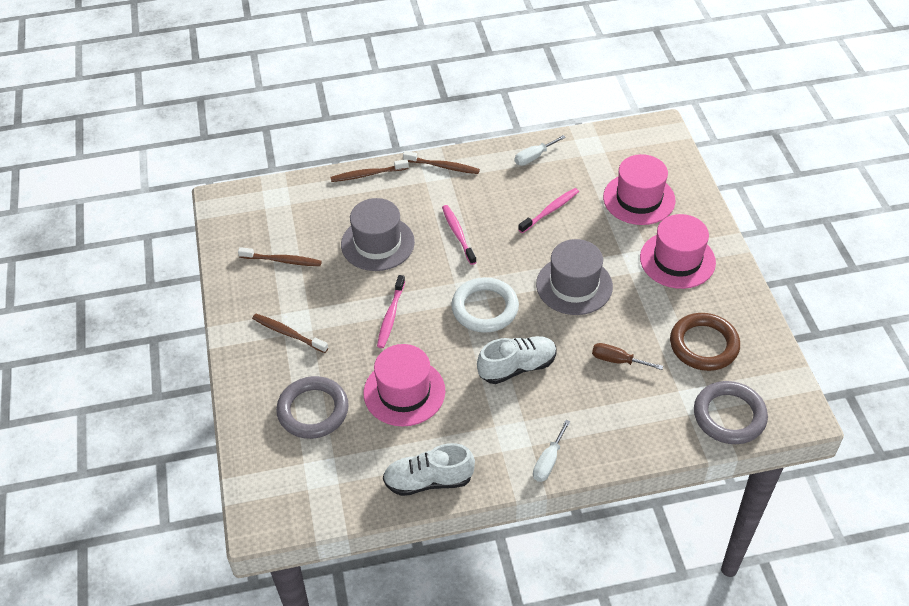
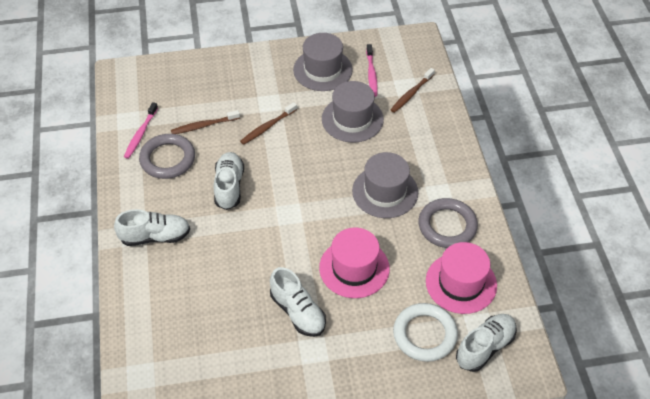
brown ring: [670,313,740,371] = 1 -> none = 0
brown screwdriver: [592,343,663,370] = 1 -> none = 0
brown toothbrush: [238,247,322,266] [252,314,328,353] [331,159,409,182] [403,151,480,174] = 4 -> [171,110,240,134] [240,102,297,145] [391,68,435,113] = 3
grey hat: [341,198,415,271] [536,239,613,315] = 2 -> [293,33,353,91] [322,81,384,143] [352,152,418,218] = 3
pink hat: [363,344,445,427] [603,154,675,225] [640,214,716,289] = 3 -> [319,228,390,298] [426,242,497,314] = 2
pink toothbrush: [377,275,405,348] [442,205,477,265] [518,188,579,233] = 3 -> [124,102,158,159] [366,44,378,97] = 2
white screwdriver: [515,135,566,166] [533,420,570,482] = 2 -> none = 0
white shoe: [383,443,475,496] [477,336,557,384] = 2 -> [114,209,190,246] [214,152,244,210] [270,267,326,337] [456,314,517,372] = 4

